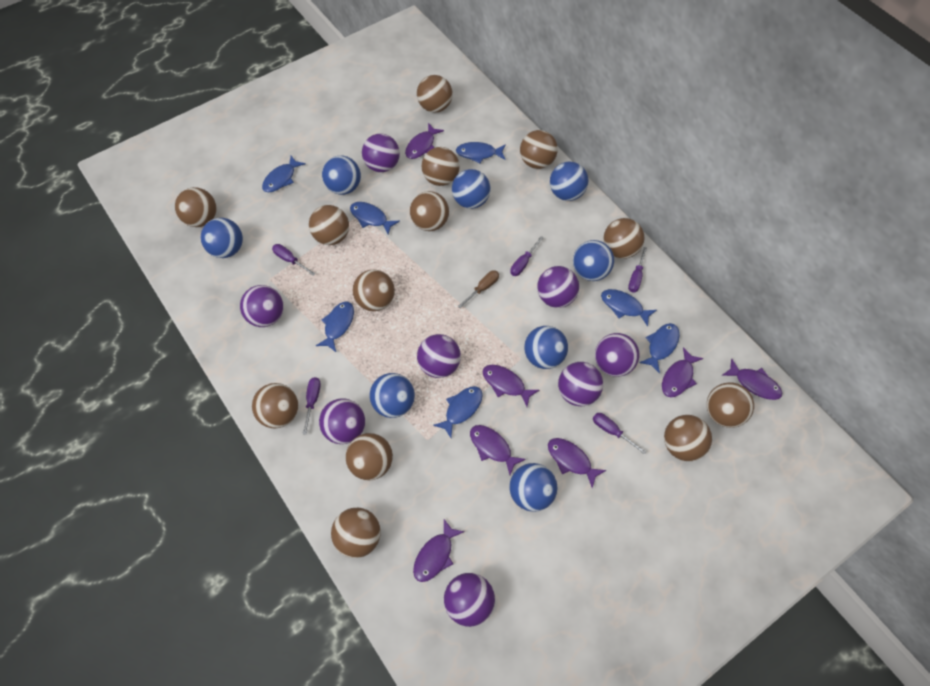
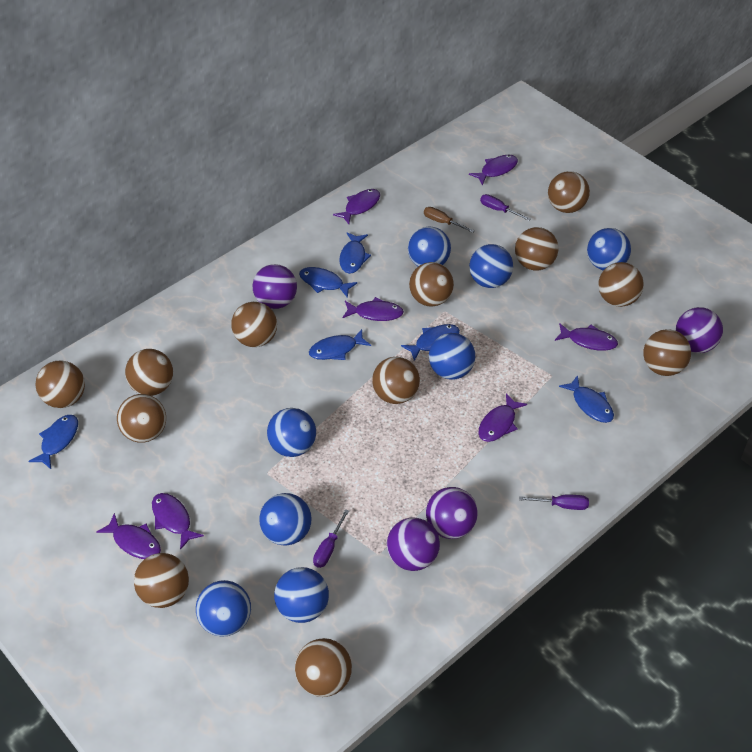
blue fish: [262,156,306,192] [316,302,354,352] [350,202,400,234] [433,386,483,438] [456,142,506,163] [601,289,657,326] [639,323,680,374] = 7 -> [29,415,78,469] [299,267,358,298] [309,329,371,360] [339,232,371,274] [401,324,460,361] [559,375,614,423] = 6
brown ball: [175,187,216,227] [252,383,298,429] [309,205,349,245] [331,508,380,558] [345,433,393,480] [353,269,395,311] [410,191,449,231] [417,75,453,113] [422,147,460,186] [520,130,558,169] [603,218,645,259] [664,415,712,461] [707,382,754,428] = 13 -> [36,360,85,408] [117,394,166,443] [125,349,173,396] [134,553,189,608] [231,302,277,347] [295,638,352,697] [372,357,420,404] [409,262,454,306] [515,227,558,271] [548,171,590,213] [598,262,644,307] [643,329,691,376] = 12
purple ball: [240,285,284,327] [319,398,365,444] [362,134,400,172] [417,334,461,378] [444,573,495,627] [537,266,579,308] [558,362,603,406] [595,333,639,377] = 8 -> [253,264,297,309] [387,518,440,571] [426,487,478,539] [676,307,723,353] = 4
purple screwdriver: [272,244,315,276] [303,377,321,434] [510,236,544,276] [593,413,647,454] [628,247,647,292] = 5 -> [313,509,349,568] [480,194,531,221] [519,495,589,510] = 3

